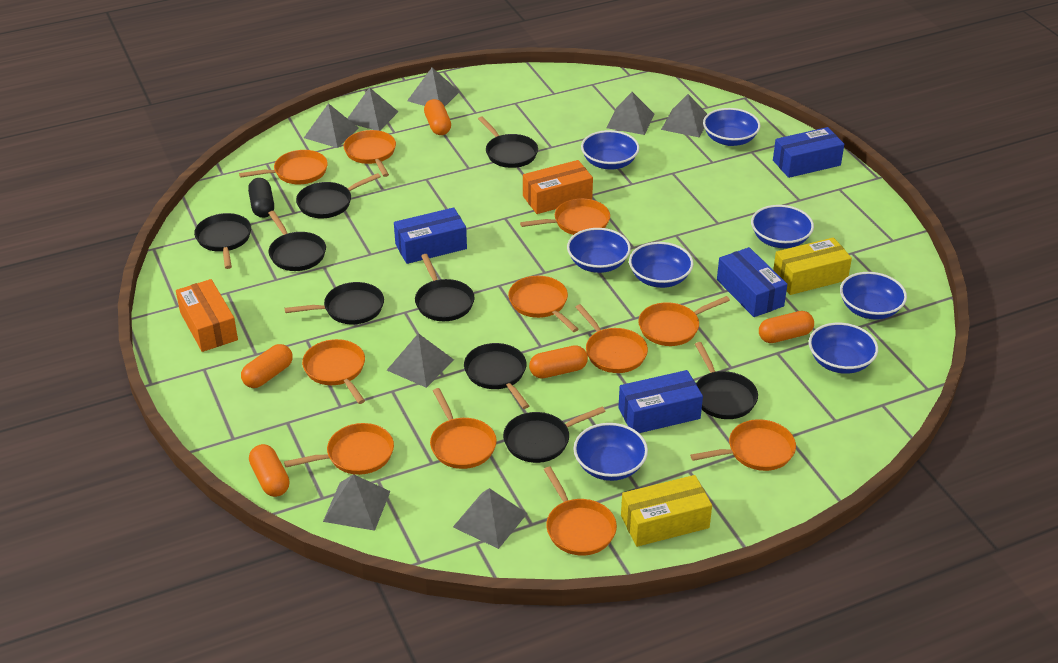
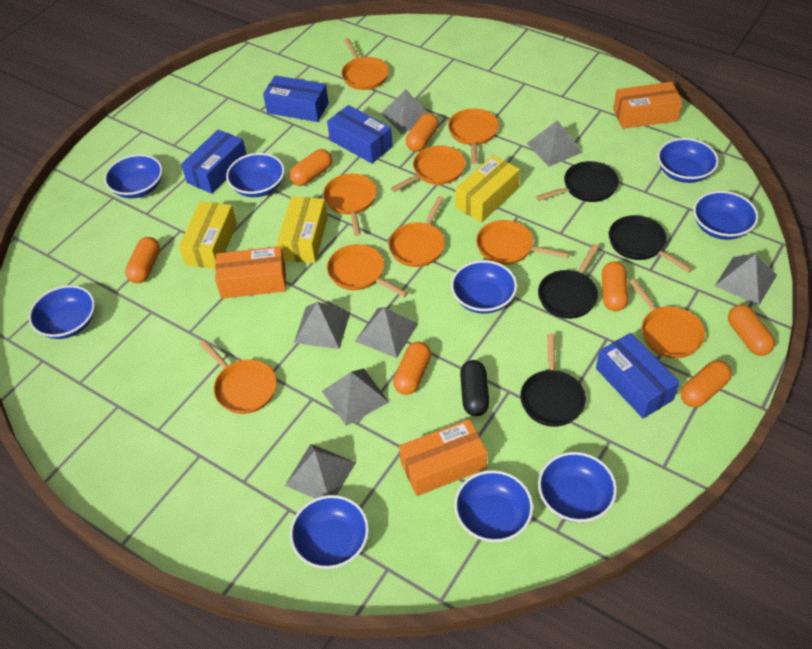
black pan: [194,213,251,269] [268,211,326,271] [285,282,384,324] [296,173,381,218] [415,254,475,321] [464,343,529,409] [478,116,538,168] [503,406,606,463] [695,342,758,419] = 9 -> [520,334,586,427] [536,161,619,202] [538,244,599,319] [609,215,693,273] = 4
blue bowl: [567,228,631,273] [573,423,648,481] [581,130,639,170] [629,242,693,288] [703,108,760,146] [751,205,814,248] [809,323,878,374] [840,272,907,320] = 8 -> [29,285,95,339] [104,154,163,198] [226,153,285,197] [290,495,369,569] [451,260,517,314] [454,470,533,542] [538,452,617,522] [657,138,719,183] [693,191,758,240] = 9
grey pyramid: [304,103,359,148] [323,474,390,531] [347,87,399,131] [387,333,454,388] [407,68,459,107] [453,488,527,549] [606,92,654,135] [661,94,707,138] = 8 -> [285,444,356,498] [294,302,350,349] [322,368,389,426] [355,307,418,358] [381,89,428,134] [527,120,583,167] [715,254,777,305] = 7
orange box: [176,279,238,352] [523,160,593,214] = 2 -> [215,246,286,299] [399,419,488,496] [613,82,683,129] = 3
orange capsule: [241,344,293,388] [249,444,290,497] [424,99,451,135] [529,345,588,379] [759,311,814,343] = 5 -> [125,237,160,283] [289,149,332,186] [393,342,431,395] [406,113,439,152] [602,262,628,311] [681,360,732,407] [728,305,775,356] = 7
orange pan: [239,150,328,184] [284,423,394,475] [302,339,365,404] [344,130,396,177] [430,388,497,469] [508,276,579,332] [520,198,610,235] [544,467,617,556] [575,304,648,373] [638,296,730,346] [690,419,796,471] = 11 -> [199,340,277,414] [323,174,377,236] [327,244,408,297] [341,38,389,90] [388,196,445,267] [390,145,466,192] [448,108,499,164] [476,220,570,265] [629,279,705,358] = 9
yellow box: [621,475,712,547] [773,237,852,295] = 2 -> [179,201,237,269] [277,196,328,263] [455,155,520,222] = 3

